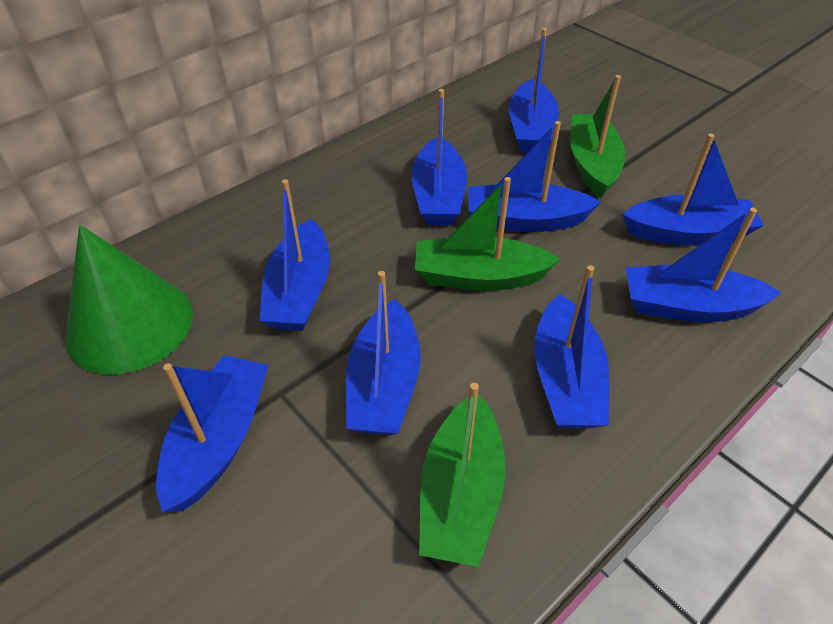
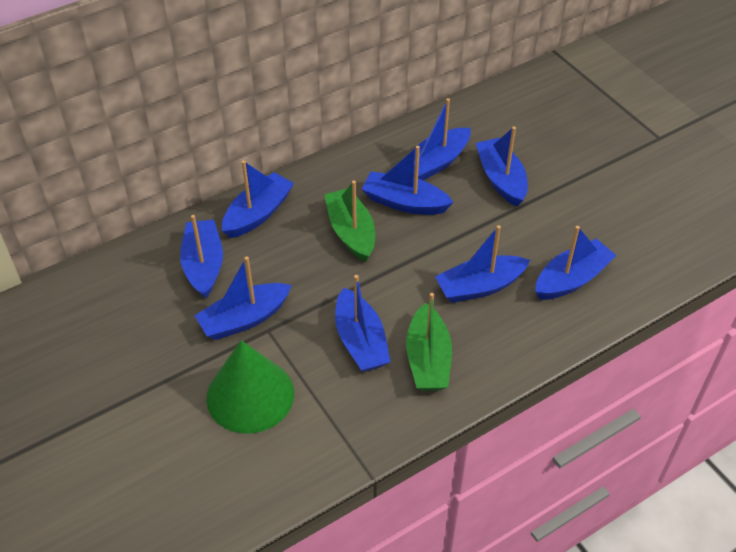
green boat: [415,177,560,291] [419,383,506,567] [570,75,626,198] = 3 -> [324,180,375,262] [406,293,452,391] = 2

